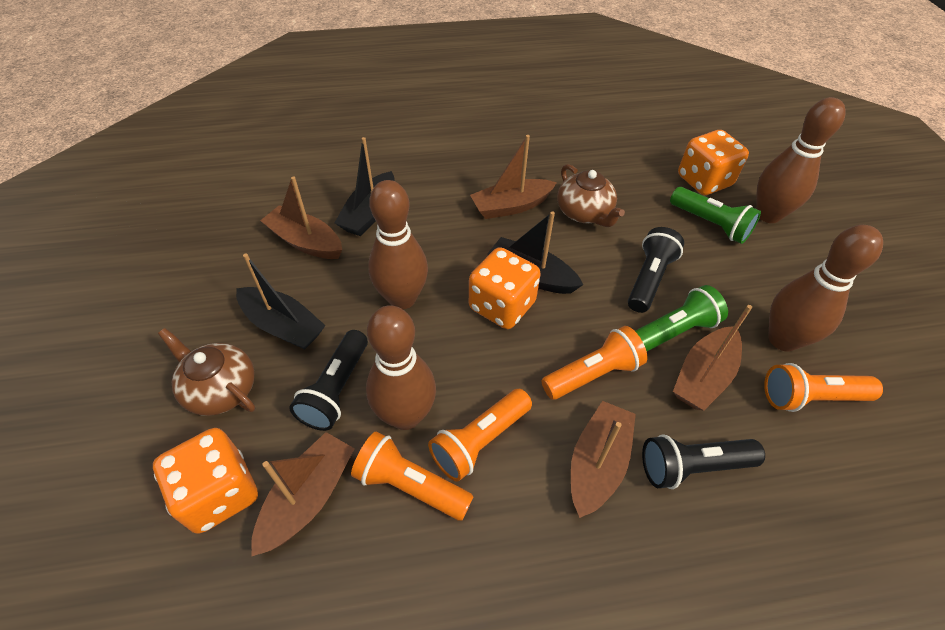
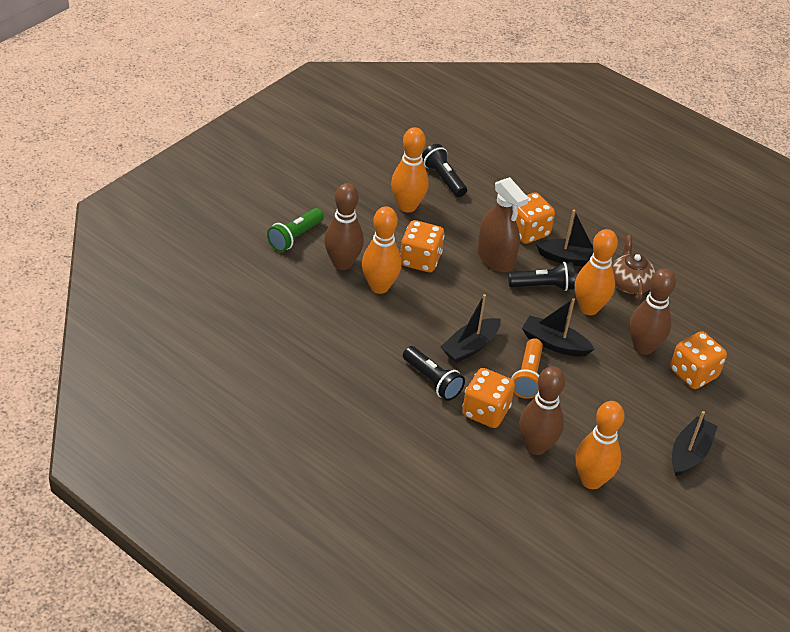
black boat: [236,253,326,349] [335,137,394,236] [487,211,583,294] = 3 -> [441,294,501,363] [522,298,595,357] [536,210,594,266] [672,411,718,476] = 4
brown boat: [251,432,355,556] [260,176,342,259] [470,135,557,219] [571,401,636,518] [673,305,752,411] = 5 -> none = 0
brown bowling pin: [366,305,436,430] [368,180,428,309] [756,97,846,223] [768,225,883,352] = 4 -> [324,183,364,270] [519,366,565,455] [629,268,676,355] = 3
brown spray bottle: none = 0 -> [477,177,529,272] = 1
brown teapot: [158,328,255,416] [557,164,625,227] = 2 -> [612,235,656,300] = 1
green flashlight: [635,285,728,351] [670,187,761,244] = 2 -> [267,208,324,252] = 1
orange bowling pin: none = 0 -> [362,206,402,294] [391,127,429,213] [575,229,618,315] [575,401,625,489] = 4
orange dice: [153,428,258,534] [469,247,541,329] [678,130,749,195] = 3 -> [400,220,445,272] [462,368,515,428] [512,192,555,244] [670,331,727,389] = 4
orange flashlight: [351,432,474,521] [428,389,532,482] [541,326,647,400] [764,363,883,412] = 4 -> [511,338,543,399] = 1

